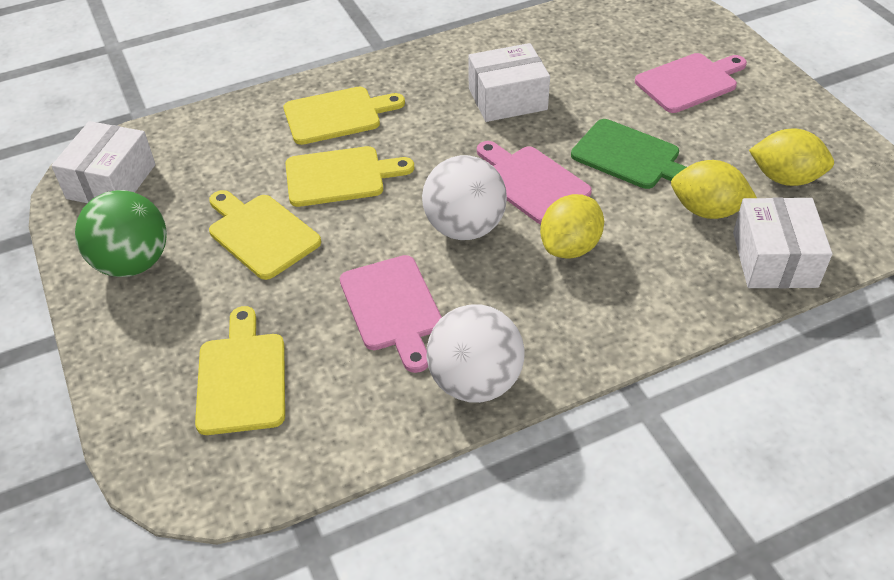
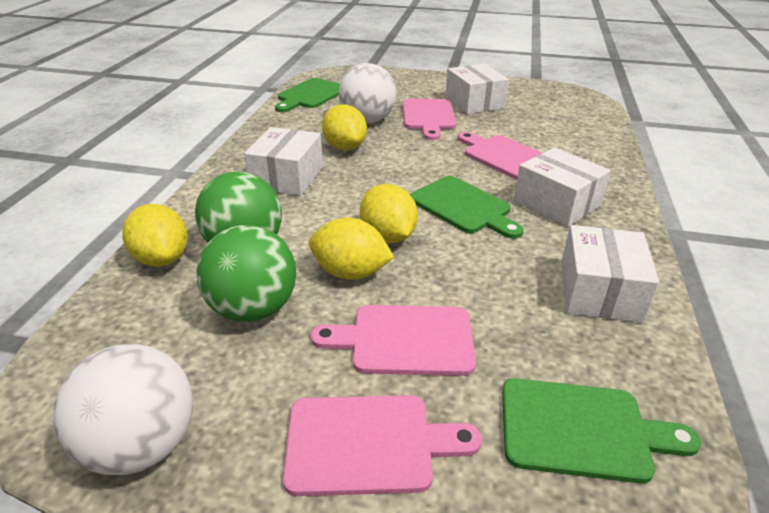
green ball: [75,190,167,277] = 1 -> [195,171,282,242] [196,225,296,322] = 2
green cutting board: [571,119,687,189] = 1 -> [275,78,340,112] [410,176,523,239] [502,378,701,484] = 3
pink cutting board: [340,255,442,373] [477,141,592,224] [635,53,747,113] = 3 -> [283,395,482,496] [311,305,476,376] [403,99,456,140] [458,132,542,179] = 4
white box: [51,121,155,203] [468,43,550,122] [733,197,832,288] = 3 -> [244,127,323,196] [445,64,509,114] [514,147,611,227] [561,225,659,323] = 4
yellow cutting board: [195,306,285,435] [209,190,321,280] [284,87,405,145] [285,146,414,207] = 4 -> none = 0
yellow lemon: [540,194,604,259] [671,160,757,219] [749,128,834,186] = 3 -> [122,204,188,267] [309,217,394,280] [322,104,367,151] [360,184,418,243] = 4

